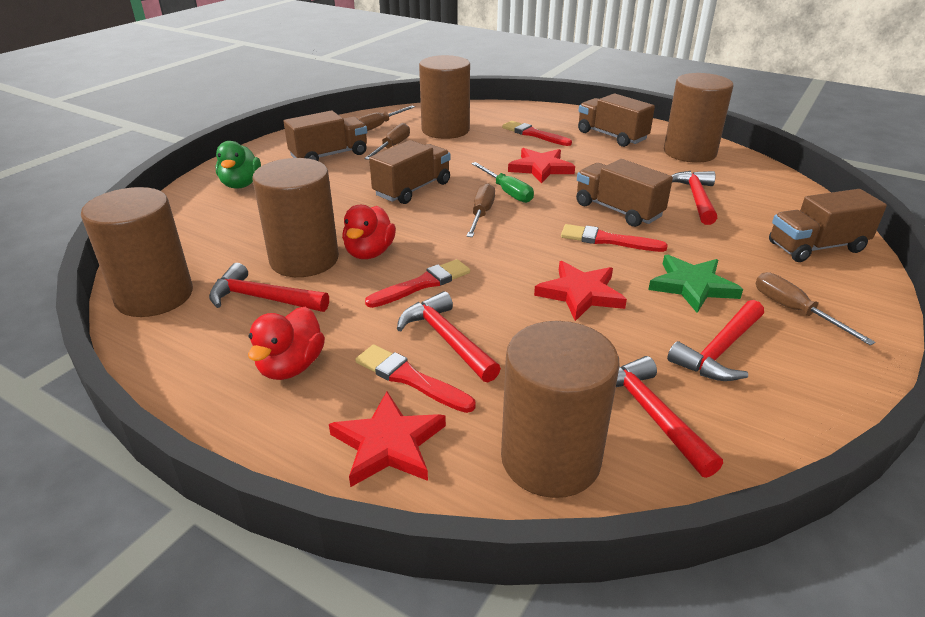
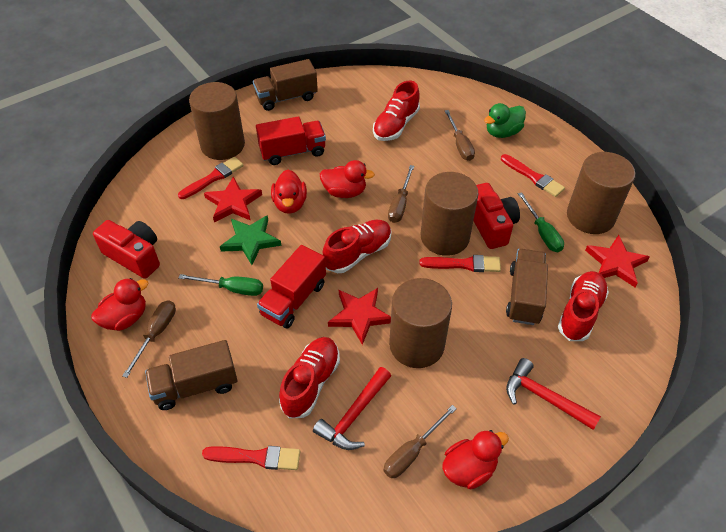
brown cylinder: [81,187,193,317] [253,158,339,277] [419,55,470,139] [501,321,620,498] [664,73,734,163] = 5 -> [189,82,245,160] [389,278,452,368] [421,172,478,256] [567,152,635,234] = 4
brown truck: [283,110,367,161] [369,140,450,204] [576,159,673,227] [578,93,655,147] [769,189,887,262] = 5 -> [145,340,238,410] [253,59,318,111] [506,249,548,325] = 3
green screwdriver: [471,162,534,203] = 1 -> [179,274,263,296] [518,192,564,252] = 2
red camera: none = 0 -> [93,220,160,279] [473,183,520,249] = 2
red duck: [248,307,325,380] [342,205,396,259] = 2 -> [91,278,149,331] [271,170,307,214] [320,160,375,198] [442,430,509,490] = 4
red hammer: [209,263,329,312] [397,291,501,382] [616,356,723,478] [667,300,764,381] [671,171,717,225] = 5 -> [313,367,391,450] [506,358,601,430] = 2
red shoe: none = 0 -> [279,337,340,419] [323,220,392,273] [373,80,420,141] [558,271,609,341] = 4
red truck: none = 0 -> [256,116,326,165] [257,245,326,328] = 2

